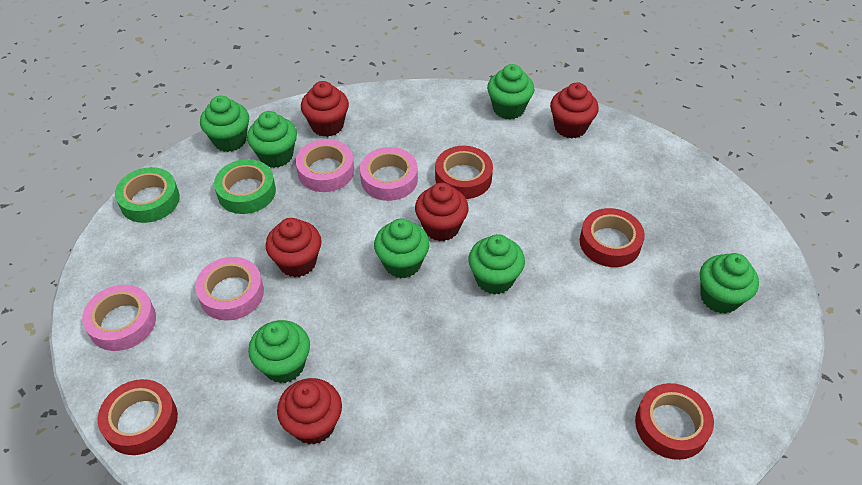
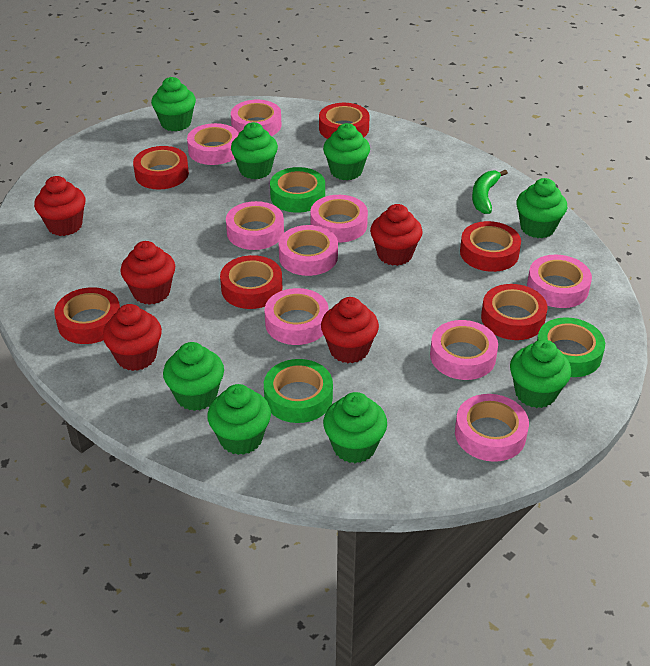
green banana: none = 0 -> [472,169,508,214] = 1
green cupcake: [200,96,249,152] [247,111,297,168] [248,320,310,383] [374,219,430,278] [469,234,525,295] [487,64,534,119] [700,253,759,314] = 7 -> [151,77,196,132] [163,342,224,411] [207,384,271,455] [231,122,278,179] [323,123,370,180] [323,392,387,463] [510,339,571,408] [516,178,567,238] = 8
green tape: [115,167,180,223] [214,159,276,214] = 2 -> [264,359,333,423] [270,167,325,213] [537,317,605,377] = 3
pink tape: [82,285,156,351] [195,257,264,321] [296,139,354,192] [360,147,418,201] = 4 -> [187,123,239,165] [226,201,284,250] [231,100,281,136] [265,288,329,345] [279,225,338,276] [310,195,368,243] [430,320,498,380] [455,394,529,462] [527,255,592,308] = 9
red tape: [98,379,178,455] [435,146,493,199] [580,208,645,267] [635,383,714,460] = 4 -> [54,287,120,344] [133,146,189,189] [220,255,282,309] [319,103,369,139] [460,221,521,272] [481,284,547,340] = 6

